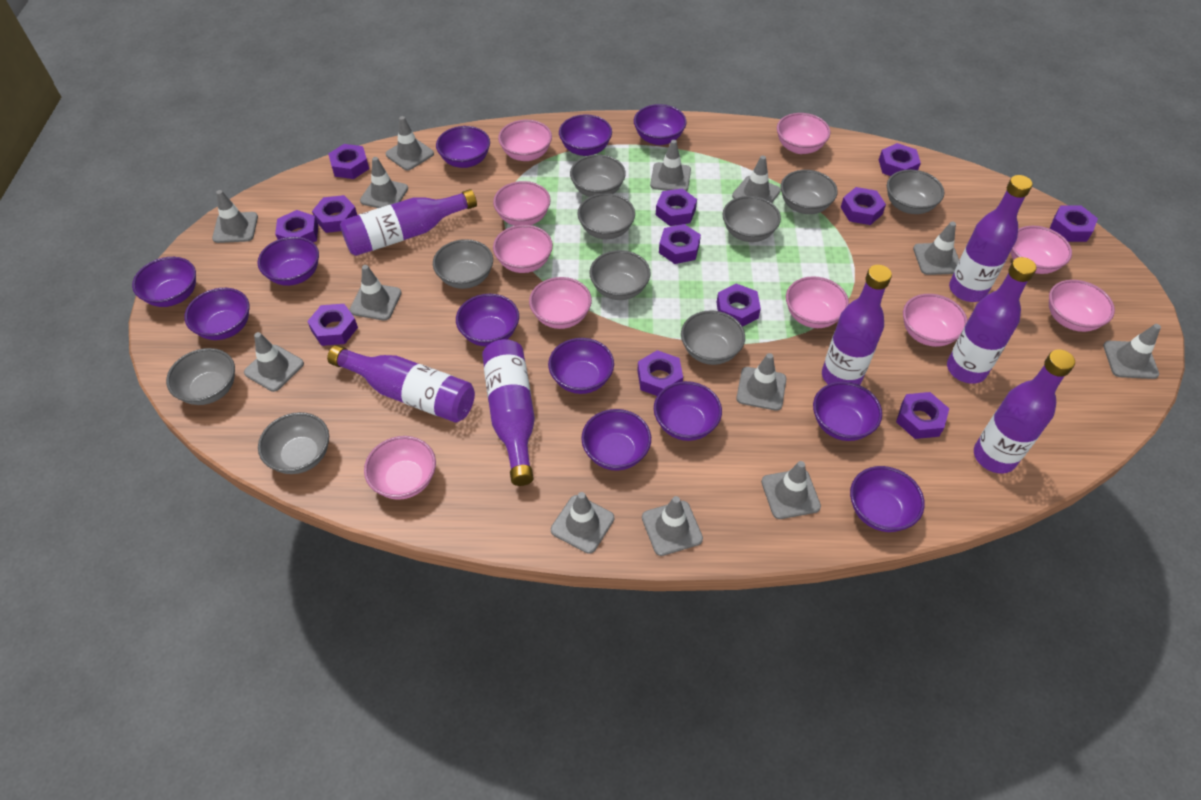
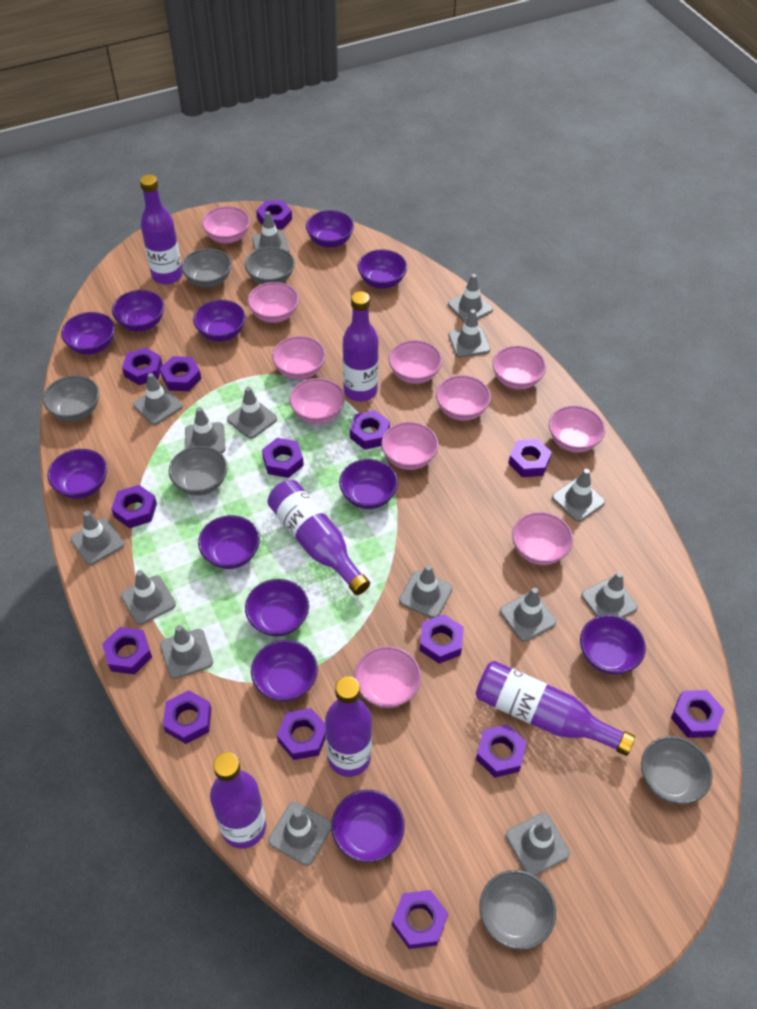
grey bowl: [166,348,235,405] [258,412,329,474] [433,239,493,289] [570,154,626,197] [577,193,635,239] [590,250,651,300] [681,310,745,365] [722,196,781,242] [781,170,838,214] [887,170,944,214] = 10 -> [43,375,99,421] [169,446,228,496] [181,248,232,288] [245,247,295,284] [479,870,556,950] [641,736,713,804] = 6
grey traffic cone: [212,190,258,243] [244,332,304,392] [349,265,402,320] [360,157,408,208] [386,116,434,171] [551,492,614,554] [642,496,703,556] [650,140,691,191] [732,156,781,203] [736,353,786,411] [761,461,821,519] [913,222,959,275] [1103,324,1161,379] = 13 -> [70,511,124,565] [121,570,176,625] [133,373,183,425] [160,625,213,679] [185,407,226,453] [227,387,277,439] [252,211,289,252] [268,802,331,866] [399,565,453,618] [448,274,493,322] [448,309,491,358] [500,587,556,642] [506,813,570,876] [552,469,605,522] [581,572,638,618] = 15
pink bowl: [364,436,436,500] [493,181,551,226] [493,225,553,273] [498,120,552,161] [529,277,592,329] [777,113,831,154] [786,276,849,328] [903,294,968,347] [1010,226,1072,274] [1049,280,1115,332] = 10 -> [202,206,250,244] [247,282,299,323] [272,336,326,380] [289,378,345,424] [354,646,421,708] [381,422,439,470] [389,340,442,384] [436,375,491,421] [492,345,546,390] [512,512,573,565] [549,405,605,453] = 11
purple bottle: [327,345,475,423] [340,189,477,256] [482,339,535,486] [822,265,892,385] [947,257,1037,384] [949,175,1033,302] [974,349,1075,473] = 7 -> [140,175,183,284] [210,752,266,849] [267,480,370,595] [325,676,372,777] [343,291,378,402] [476,661,635,756] = 6
purple nut: [275,210,318,243] [307,304,358,346] [312,195,357,233] [328,144,369,179] [637,350,683,396] [656,188,697,226] [659,224,701,264] [716,284,761,327] [841,187,886,225] [879,143,921,176] [896,392,949,439] [1050,206,1098,242] = 12 -> [102,627,152,675] [111,485,157,528] [122,348,163,385] [160,356,201,391] [163,690,211,744] [256,200,292,229] [262,438,304,478] [277,708,326,760] [350,410,390,450] [392,890,448,949] [419,614,464,664] [476,724,527,777] [508,439,552,477] [671,690,724,738] = 14

